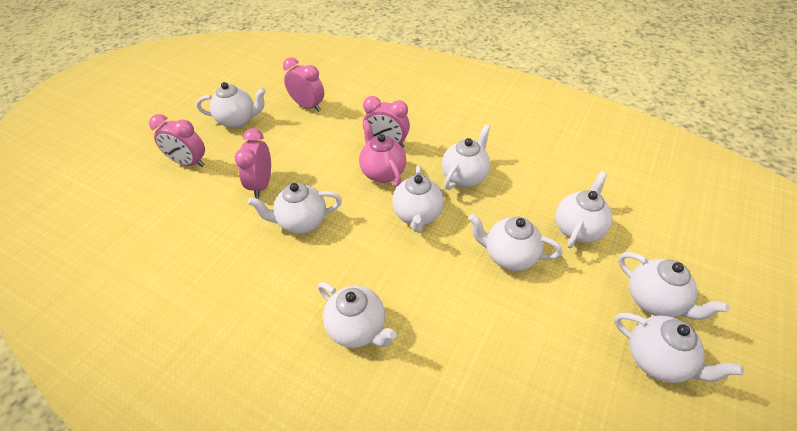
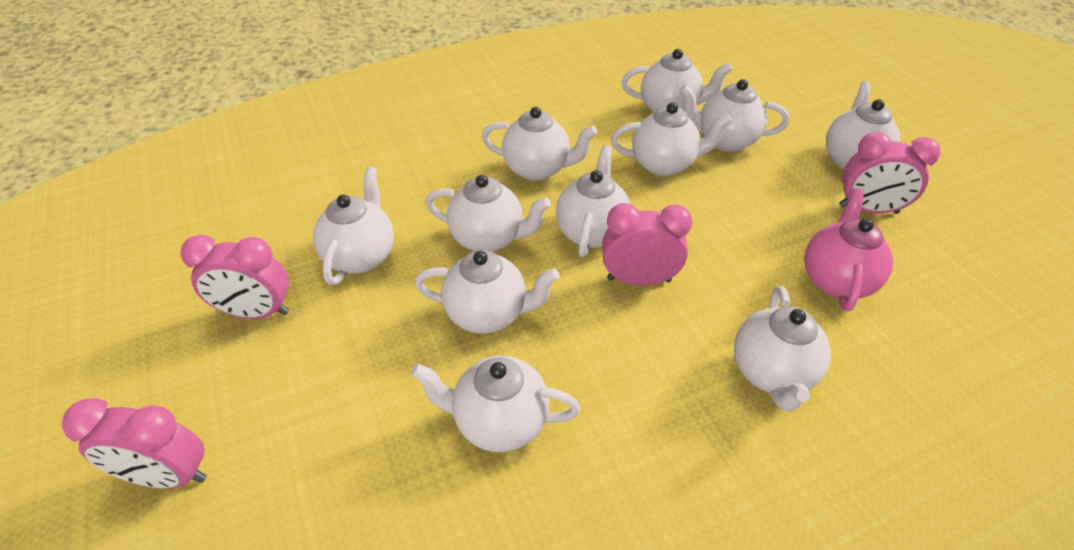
white teapot: [196,82,266,128] [248,183,342,234] [318,282,397,348] [392,166,444,232] [442,124,490,190] [468,214,562,271] [556,171,612,248] [614,313,744,383] [618,252,730,320] = 9 -> [313,167,394,285] [411,356,581,452] [415,250,559,333] [426,175,551,252] [482,107,598,181] [556,145,630,257] [611,102,732,176] [622,49,733,113] [679,79,789,152] [734,286,831,412] [826,81,900,170] = 11

